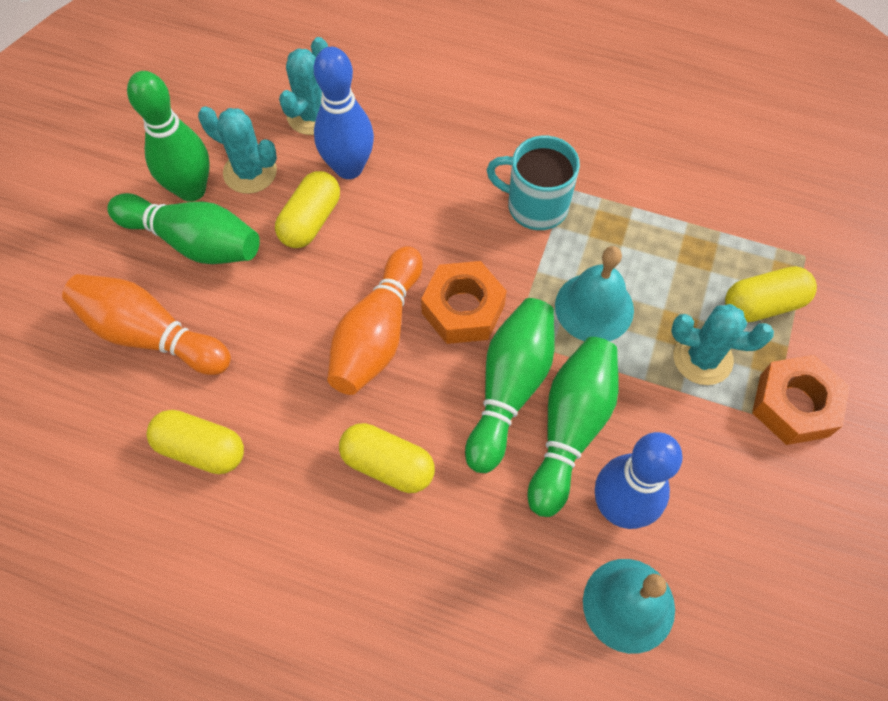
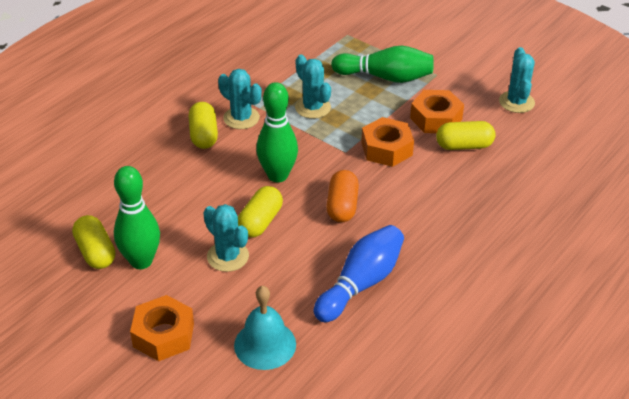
blue bowling pin: [314,47,374,179] [595,432,683,529] = 2 -> [314,225,404,322] = 1
green bowling pin: [107,193,260,264] [127,71,210,202] [465,298,555,473] [527,337,619,517] = 4 -> [114,166,160,269] [256,82,298,182] [331,46,434,83] = 3
orange bowling pin: [62,274,231,375] [327,246,423,395] = 2 -> none = 0
orange capsule: none = 0 -> [326,170,359,222] = 1
orange nut: [421,261,507,344] [752,355,850,445] = 2 -> [130,295,194,361] [361,117,414,167] [410,90,464,133] = 3
turquoise bell: [555,246,634,341] [583,559,675,654] = 2 -> [234,286,296,370] = 1
turquoise cactus: [198,106,277,194] [279,37,328,135] [671,304,774,385] = 3 -> [203,204,249,272] [218,69,262,129] [295,55,331,119] [499,47,535,113] = 4
turquoise mug: [487,136,580,230] = 1 -> none = 0

